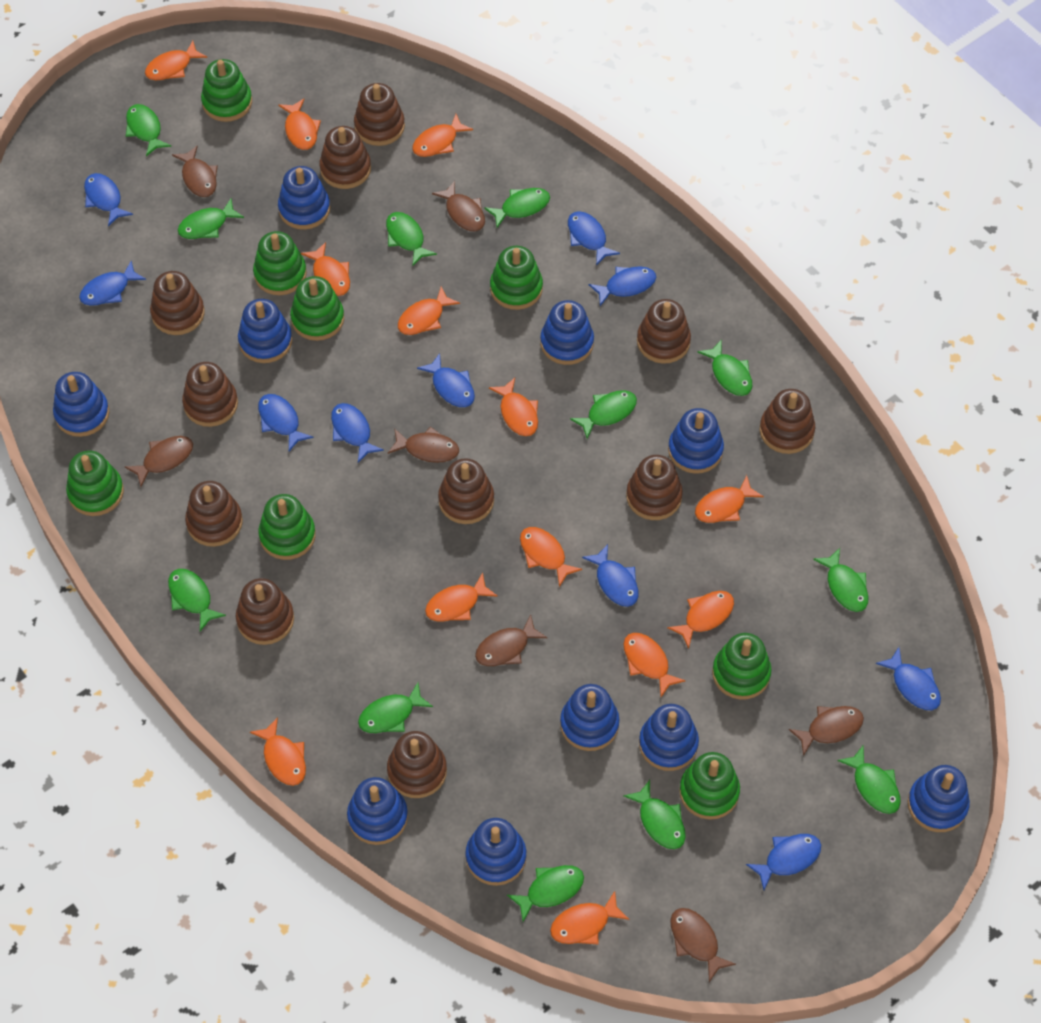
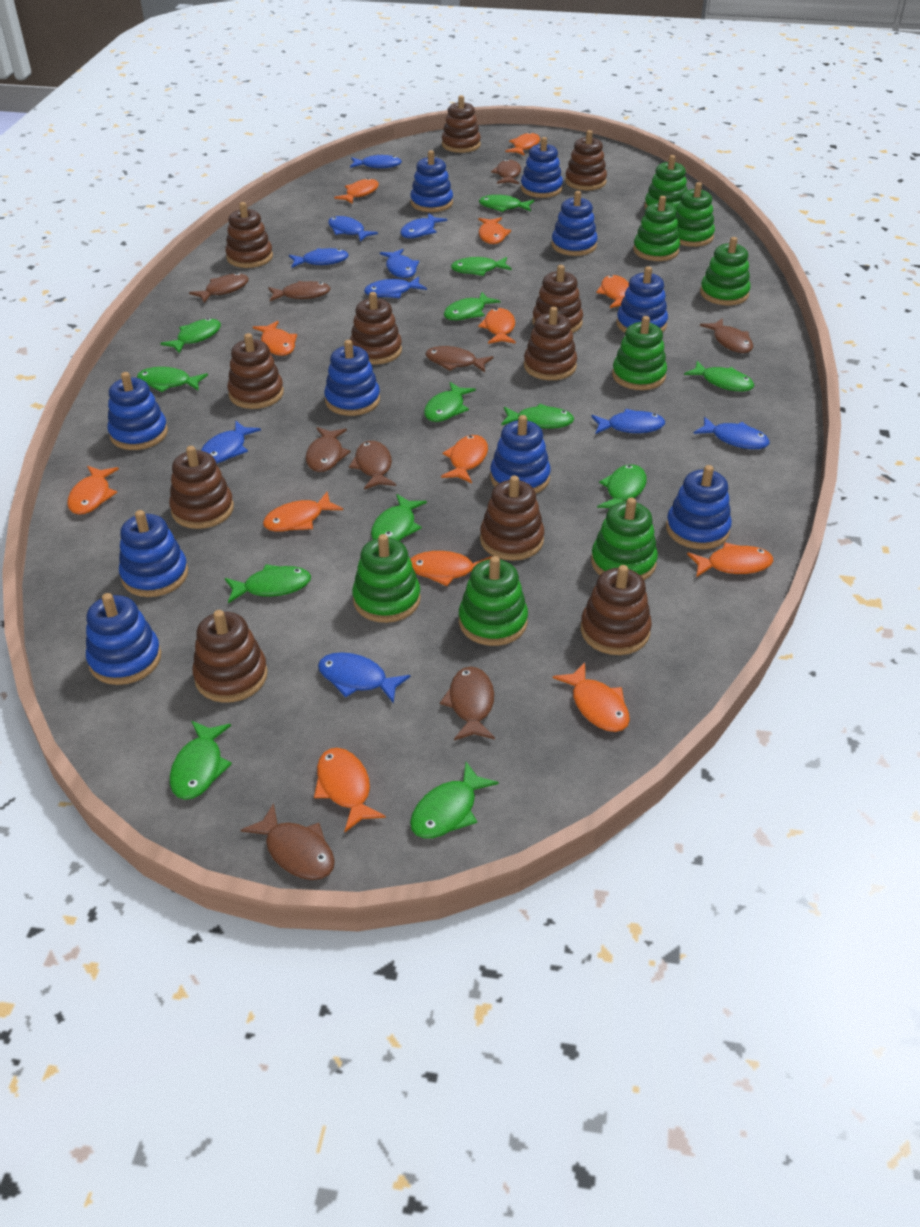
brown fish: [125,436,193,487] [172,145,218,197] [388,426,459,463] [432,181,485,231] [475,615,547,666] [670,908,736,982] [789,706,864,756] = 7 -> [189,273,249,303] [241,803,335,880] [268,281,331,301] [306,427,351,472] [349,441,396,490] [425,346,494,372] [440,667,495,740] [491,159,521,184] [700,318,753,353] = 9
green fish: [126,104,171,156] [168,569,226,631] [178,199,244,239] [358,682,433,733] [386,212,437,266] [484,188,550,228] [507,865,584,922] [570,390,637,439] [623,780,686,849] [697,339,752,396] [813,548,869,612] [837,746,901,814] = 12 -> [137,367,208,392] [160,318,221,354] [170,721,232,800] [225,564,311,603] [371,494,427,541] [410,762,499,838] [424,382,476,422] [444,292,500,320] [451,257,512,276] [479,195,534,212] [501,404,574,429] [597,464,647,508] [684,361,754,392] = 13

